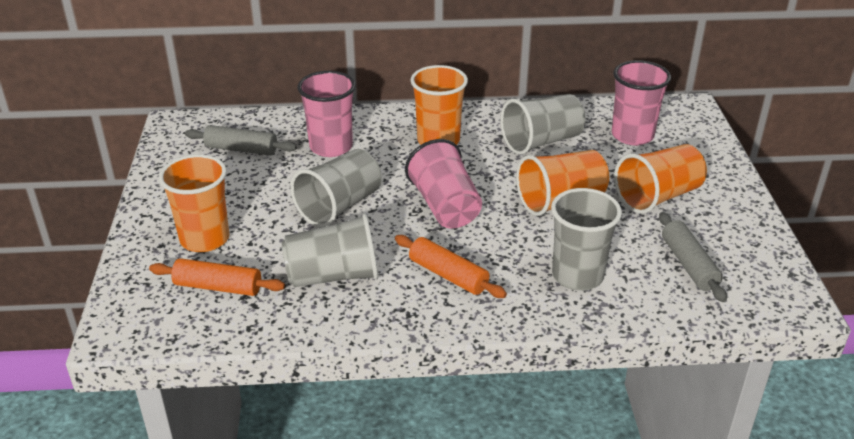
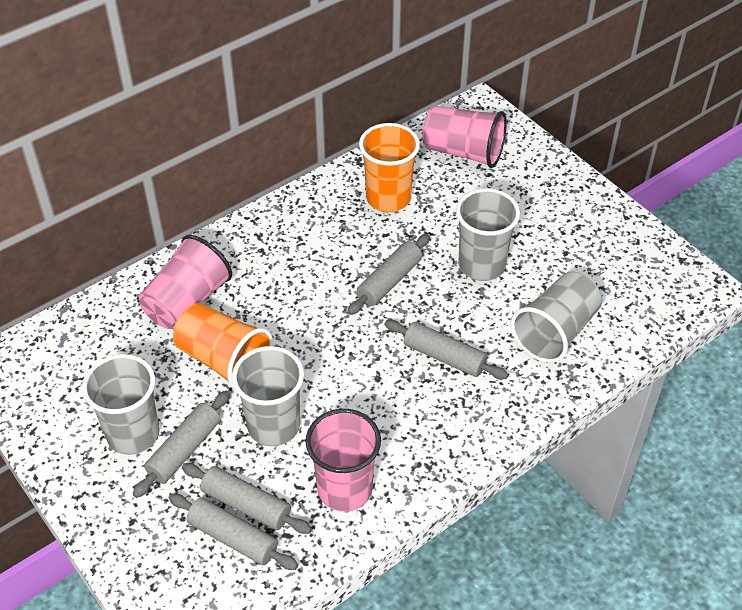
grey rolling pin: [185,125,297,156] [659,212,727,302] = 2 -> [133,391,230,498] [168,493,298,570] [182,463,312,534] [347,234,430,315] [384,320,508,379] = 5
orange cup: [159,154,229,252] [410,65,468,145] [516,150,609,216] [614,144,707,214] = 4 -> [173,303,273,389] [359,123,420,212] = 2
orange rolling pin: [149,258,285,296] [395,235,507,298] = 2 -> none = 0

